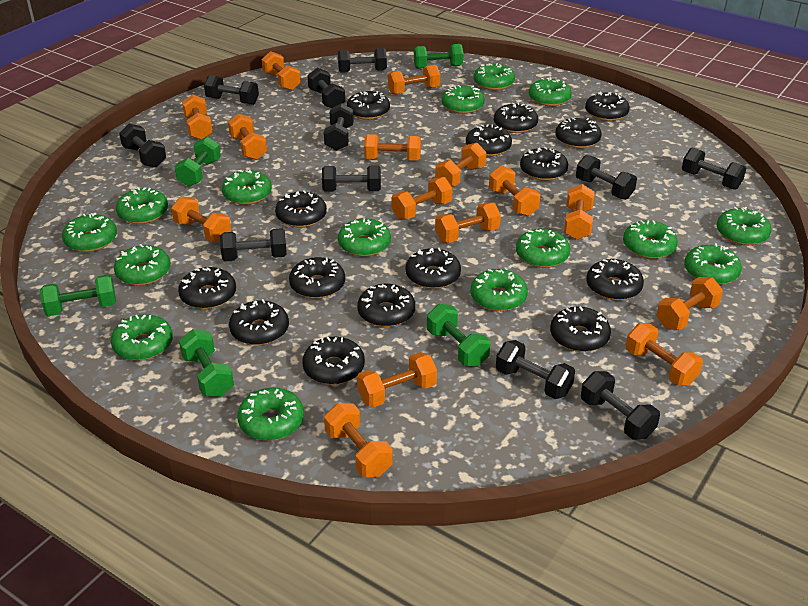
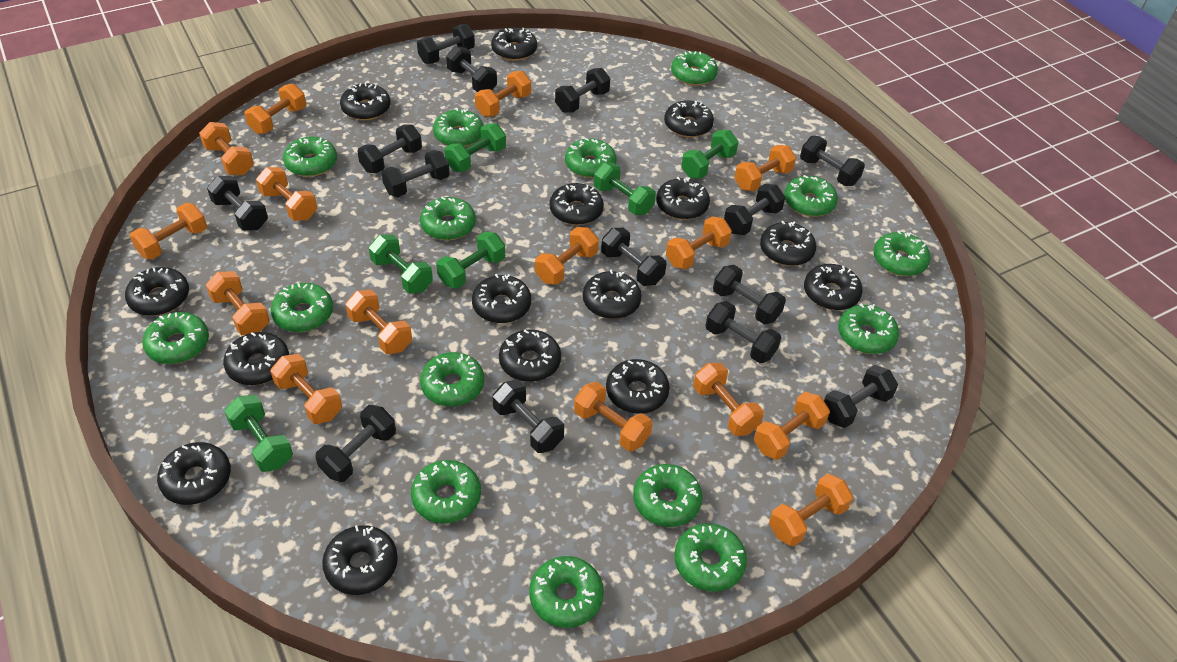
black dumbbell: [119,124,166,167] [204,75,259,105] [220,228,287,261] [307,68,345,108] [322,166,381,192] [324,103,354,151] [338,48,387,73] [496,340,575,399] [576,155,637,200] [581,371,660,440] [682,147,746,190] = 11 -> [207,176,268,231] [315,405,396,482] [357,125,422,173] [382,150,450,197] [417,24,475,64] [446,46,497,92] [493,380,564,453] [555,68,610,113] [601,228,666,286] [705,301,781,363] [713,265,786,324] [724,184,785,235] [800,136,865,186] [824,365,898,428] = 14
green dumbbell: [40,275,116,316] [174,137,221,187] [179,329,234,397] [414,44,464,69] [427,304,490,367] = 5 -> [224,395,293,472] [369,234,433,294] [436,232,505,289] [445,123,506,172] [594,162,656,215] [681,130,738,179] = 6

